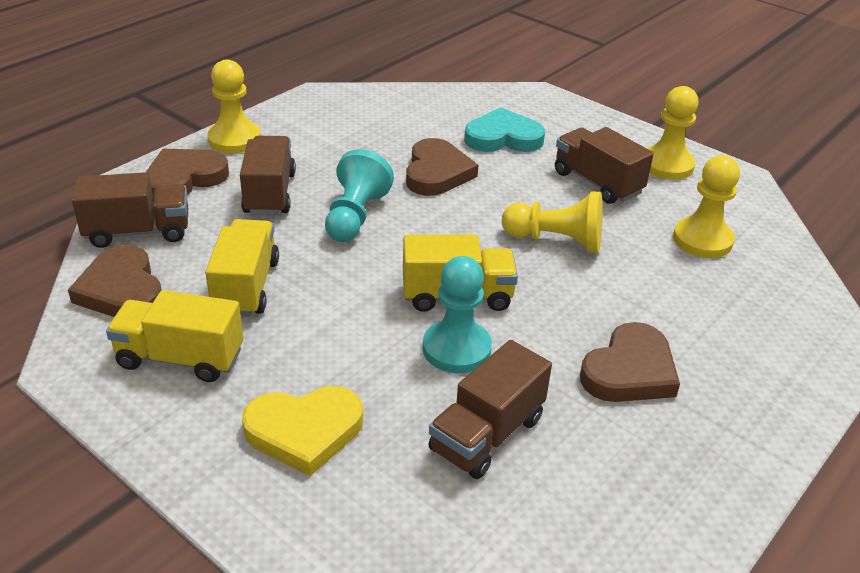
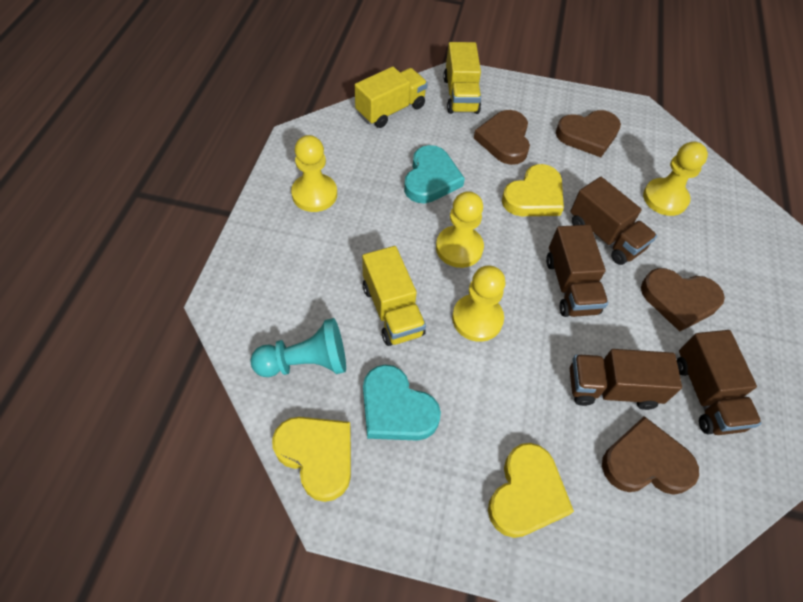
turquoise heart: [464,107,545,152] = 1 -> [363,365,441,441] [404,145,465,203] = 2
turquoise pawn: [325,149,394,242] [423,256,492,373] = 2 -> [251,318,346,377] = 1
yellow heart: [242,386,363,476] = 1 -> [272,417,351,502] [488,443,574,538] [502,164,564,216] = 3

